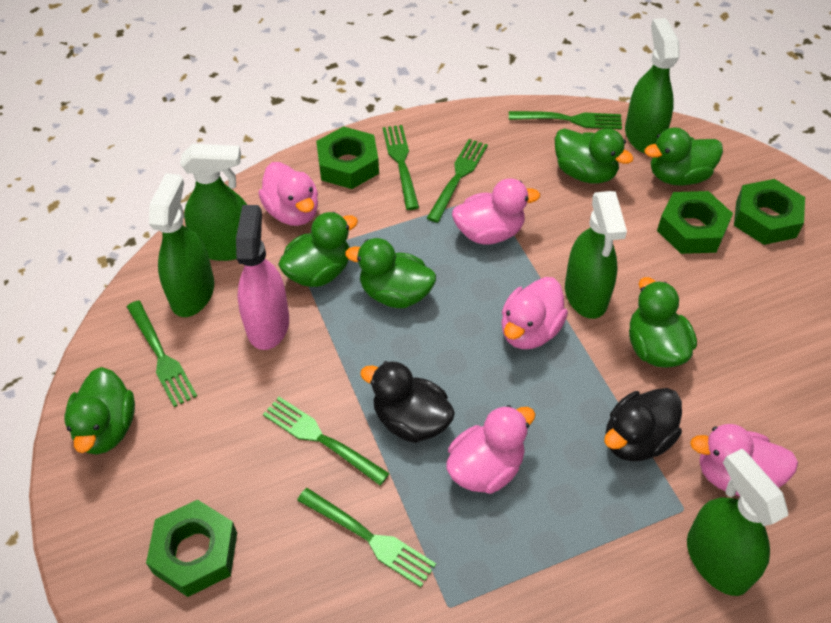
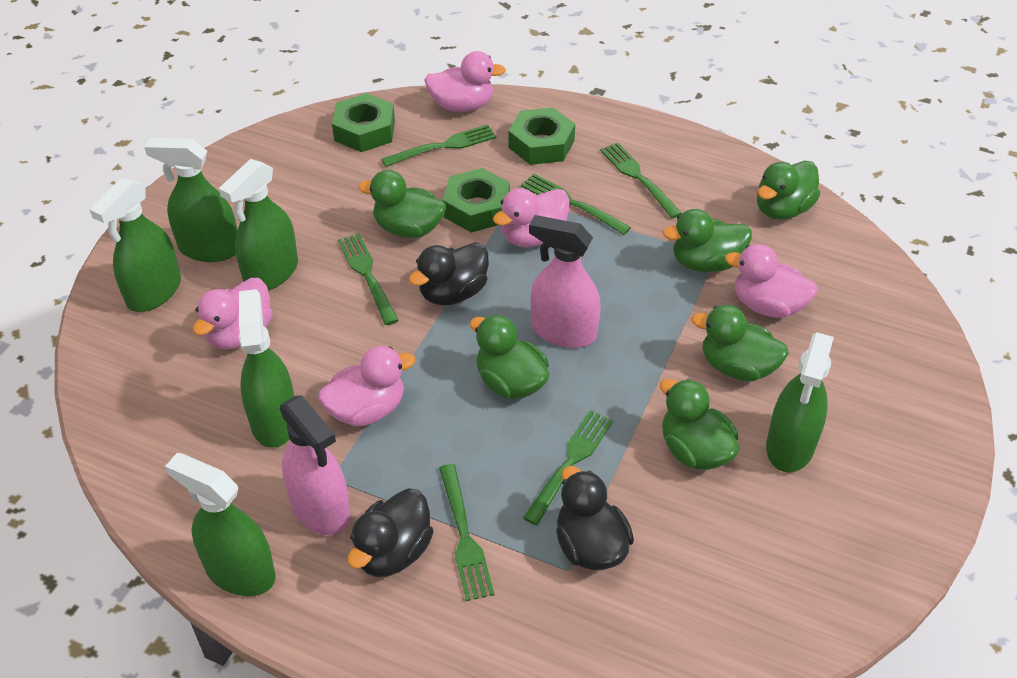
black duck: [360,361,455,443] [604,388,682,462] = 2 -> [347,488,434,577] [409,242,489,306] [556,466,634,570] = 3
green nut: [146,500,237,597] [316,126,379,189] [657,191,733,254] [734,179,805,245] = 4 -> [332,93,395,152] [443,168,510,233] [508,107,575,165] = 3
green spray bottle: [149,173,214,317] [180,144,247,261] [565,191,627,319] [625,18,680,153] [687,449,788,596] = 5 -> [90,178,181,312] [144,138,237,262] [165,453,276,596] [219,159,298,290] [239,289,294,448] [766,332,834,473] = 6
pink spray bottle: [236,205,289,350] = 1 -> [280,395,350,535] [529,215,601,348] = 2

